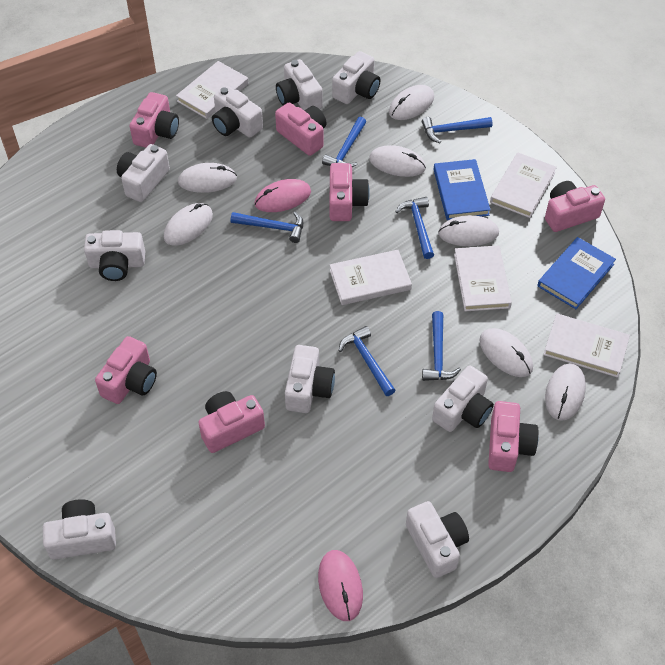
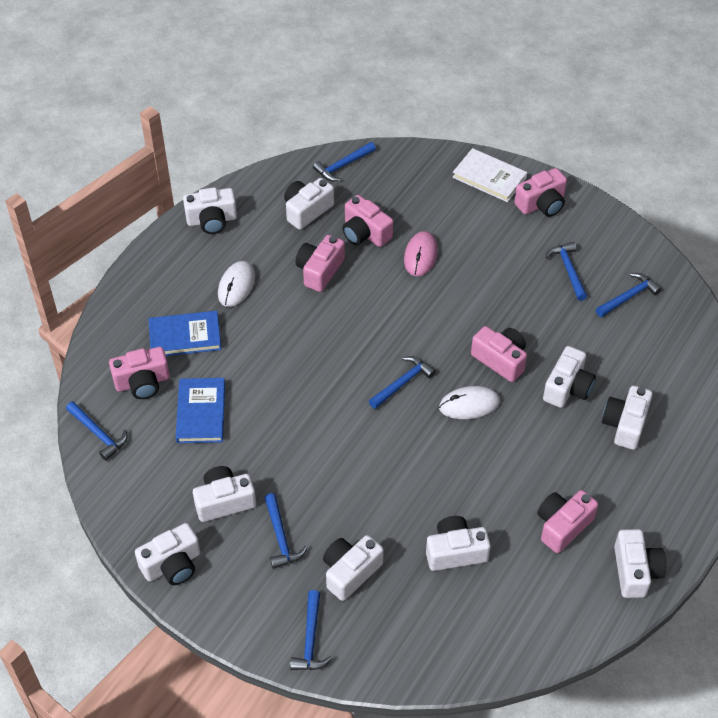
blue hammer: [230,212,303,243] [322,117,366,167] [339,326,395,396] [395,197,434,259] [422,117,493,143] [422,311,461,381] = 6 -> [66,401,128,461] [264,493,308,569] [290,590,332,670] [313,142,376,181] [369,356,436,409] [545,242,587,301] [596,273,662,317] = 7
pink camera: [95,336,157,404] [130,92,179,148] [198,391,265,453] [275,102,326,156] [330,163,370,221] [488,401,539,472] [545,181,605,232] = 7 -> [109,347,170,399] [295,235,345,292] [342,195,393,247] [471,326,527,382] [514,168,567,217] [537,490,598,553] = 6
pink mouse: [254,179,311,212] [318,550,363,621] = 2 -> [404,231,438,276] = 1
white book: [176,61,248,119] [330,250,412,305] [454,245,512,312] [490,152,557,218] [543,314,630,378] = 5 -> [452,148,527,202] = 1
white mouse: [164,203,213,246] [178,163,237,193] [369,145,426,177] [389,85,434,120] [438,215,499,246] [480,328,533,377] [545,363,586,421] = 7 -> [218,261,255,307] [439,386,500,419] = 2

